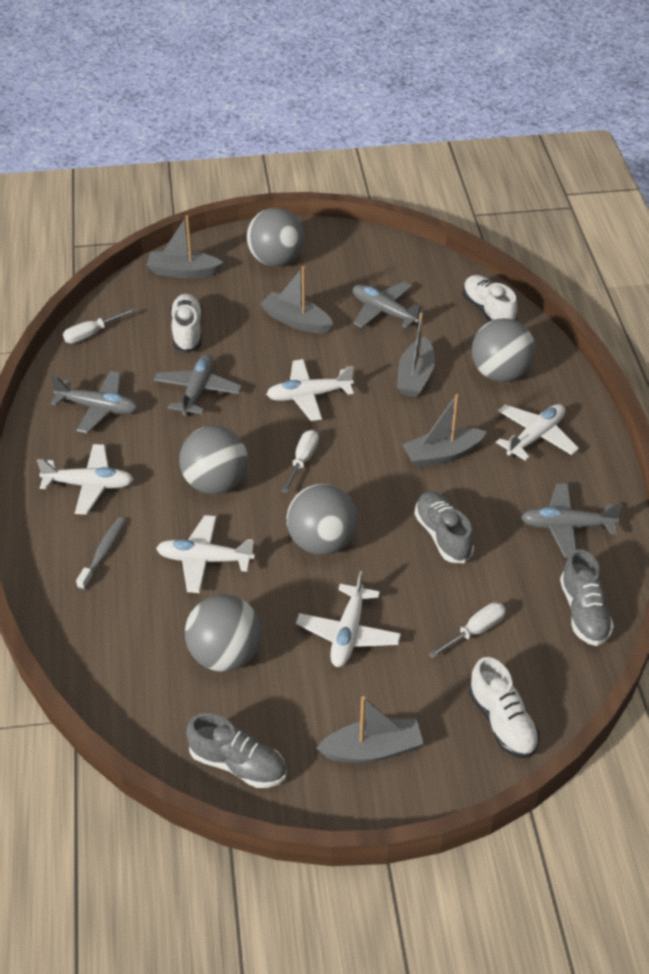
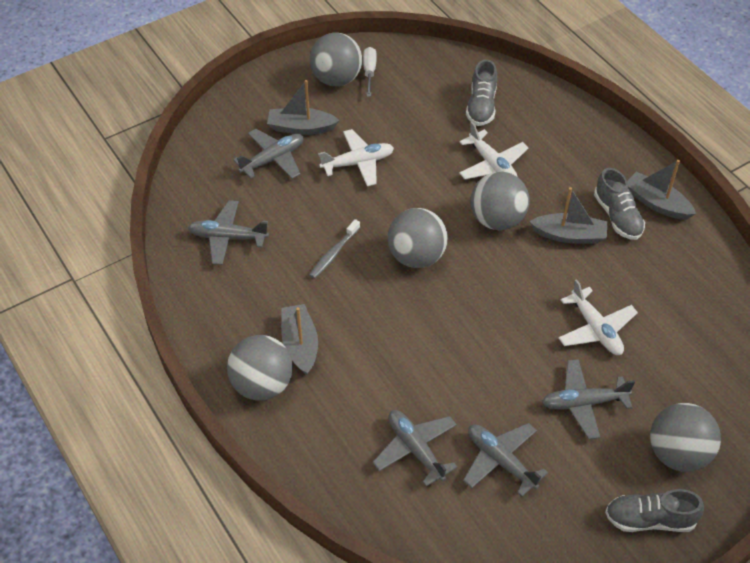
grey boat: [147,215,224,278] [260,266,333,333] [316,696,424,763] [397,313,435,397] [402,394,487,468] = 5 -> [267,80,340,135] [281,304,318,375] [529,187,607,244] [627,160,696,220] = 4
grey plane: [51,371,138,433] [154,354,242,416] [352,282,426,328] [521,483,622,558] = 4 -> [188,200,269,265] [233,129,303,179] [373,410,458,487] [463,423,548,497] [542,359,635,439] = 5
white plane: [37,444,134,515] [156,515,255,593] [266,359,354,421] [296,571,401,667] [496,404,579,461] = 5 -> [318,129,394,186] [459,122,528,179] [558,279,638,355] = 3
white screwdriver: [63,308,135,344] [281,430,319,493] [428,602,506,659] = 3 -> [363,47,376,97] = 1
white shoe: [170,294,202,353] [463,275,517,322] [468,657,540,758] = 3 -> none = 0

